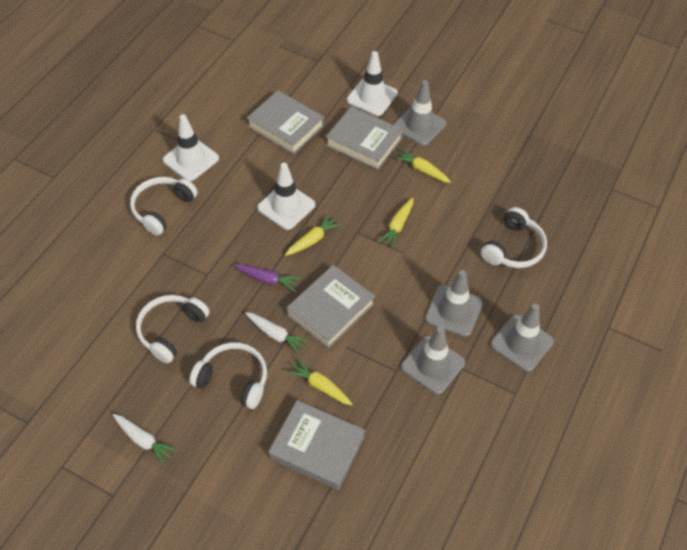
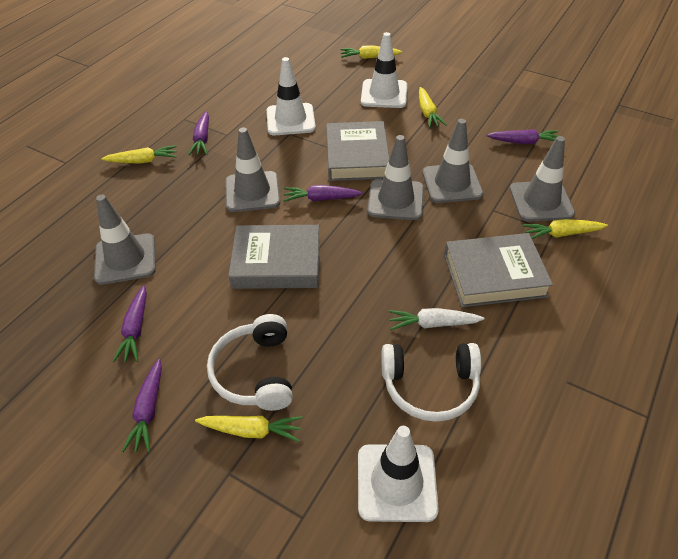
grey book: [247,90,324,154] [268,400,365,490] [286,265,375,349] [326,106,403,170] = 4 -> [228,225,320,289] [326,121,389,181] [444,233,553,307] = 3
grey traffic cone: [393,80,446,146] [401,326,465,394] [425,270,483,337] [490,304,554,372] = 4 -> [94,194,156,285] [225,128,280,212] [367,135,424,220] [422,119,483,203] [510,136,575,222] = 5
purple carrot: [234,264,301,292] = 1 -> [112,286,147,362] [122,359,162,452] [188,111,209,155] [283,185,363,202] [487,129,558,144] = 5
white carrot: [113,414,178,465] [245,312,309,354] = 2 -> [388,308,485,330] = 1
white headphones: [130,177,198,236] [136,295,210,363] [189,342,267,409] [481,207,547,268] = 4 -> [207,314,293,411] [381,343,481,422] = 2
yellow carrot: [285,214,341,256] [286,358,352,406] [378,198,413,249] [393,148,451,183] = 4 -> [102,145,177,163] [195,416,303,442] [340,45,402,59] [419,87,447,128] [523,219,608,239] = 5

